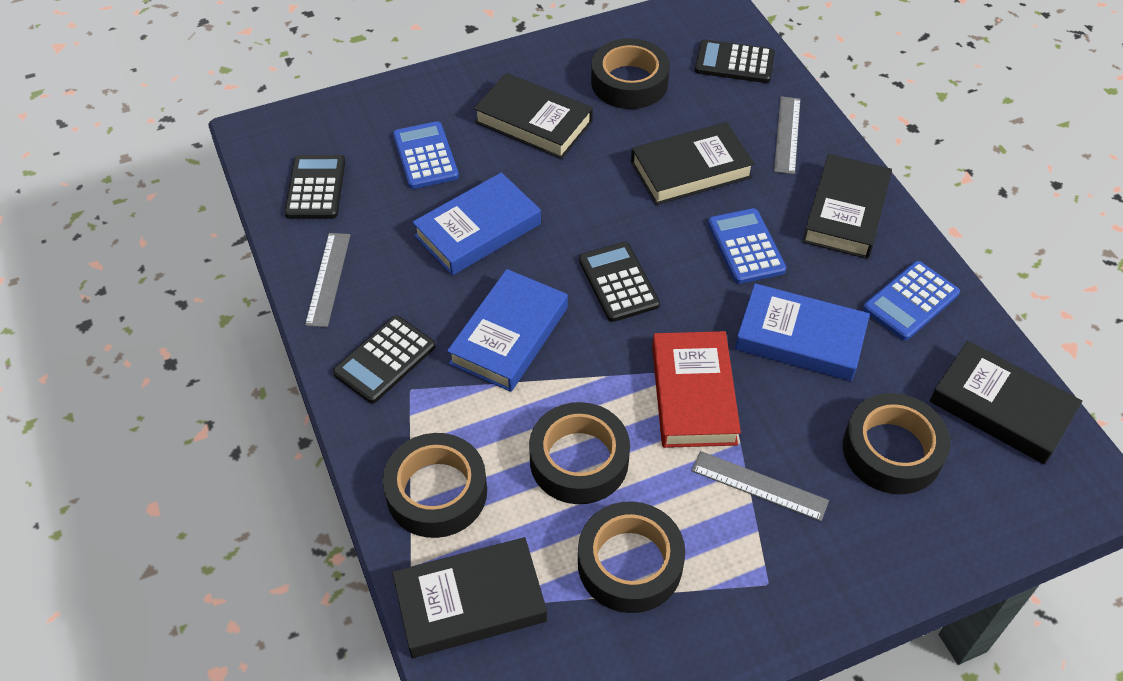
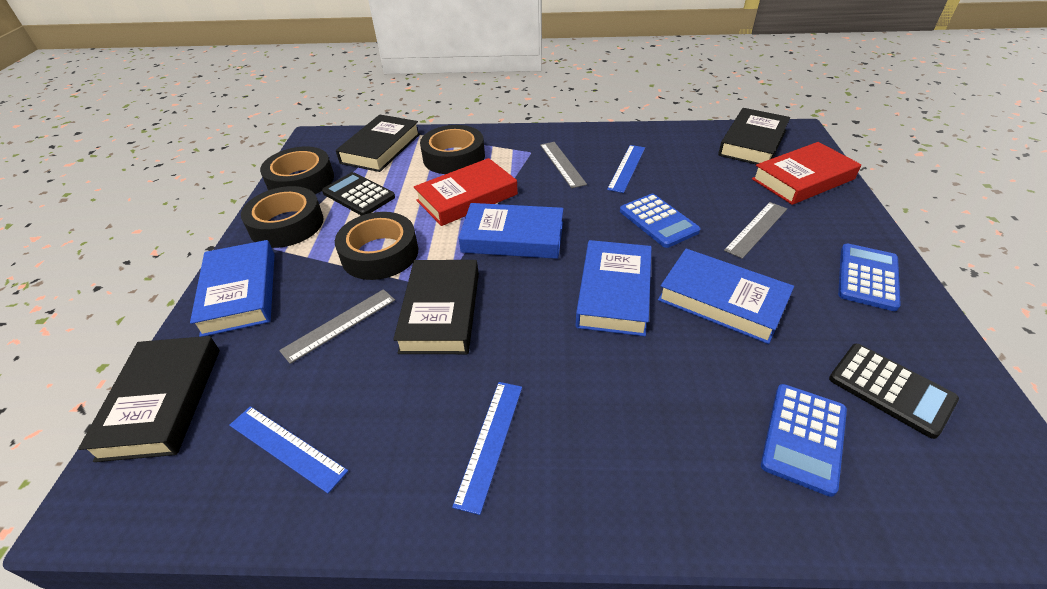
black book: [392,537,547,658] [474,73,593,159] [631,122,755,205] [802,154,892,259] [930,341,1082,464] = 5 -> [78,336,220,462] [336,114,420,172] [393,260,479,354] [718,108,790,164] = 4
black calculator: [284,155,345,219] [333,316,435,404] [579,242,660,322] [695,39,775,83] = 4 -> [322,172,395,216] [829,344,959,439] = 2
black tape: [382,433,487,538] [529,402,630,504] [578,501,685,613] [591,38,670,109] [843,393,950,494] = 5 -> [241,186,324,248] [260,147,334,194] [335,212,418,280] [420,125,485,174] = 4
blue book: [412,172,541,275] [447,269,568,392] [735,283,870,381] = 3 -> [190,240,275,337] [459,203,564,259] [576,240,652,336] [658,249,794,344] = 4
blue ruler: none = 0 -> [229,406,348,494] [452,382,522,515] [607,145,645,193] = 3
red book: [652,331,741,448] = 1 -> [414,158,518,226] [752,142,861,205] = 2

